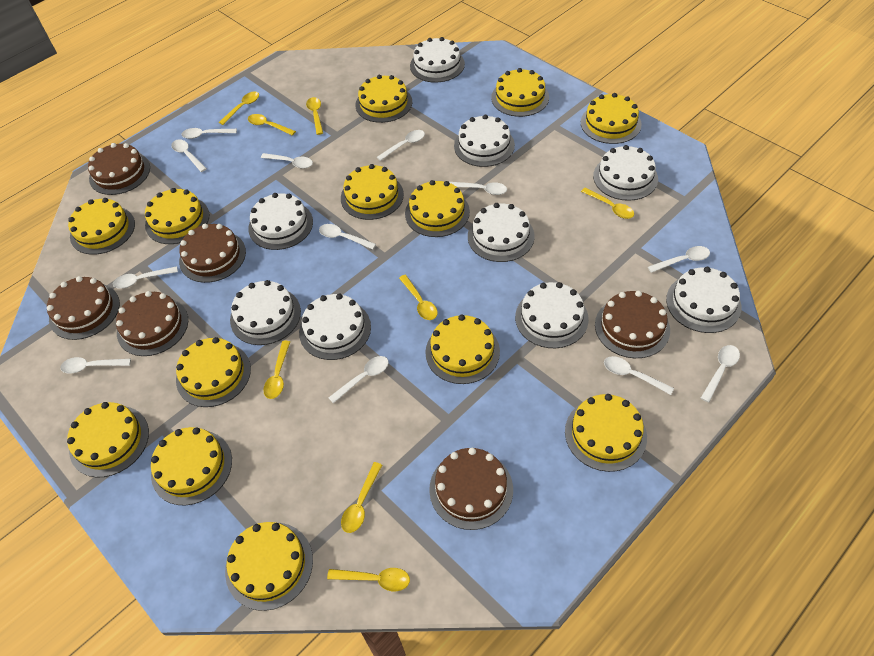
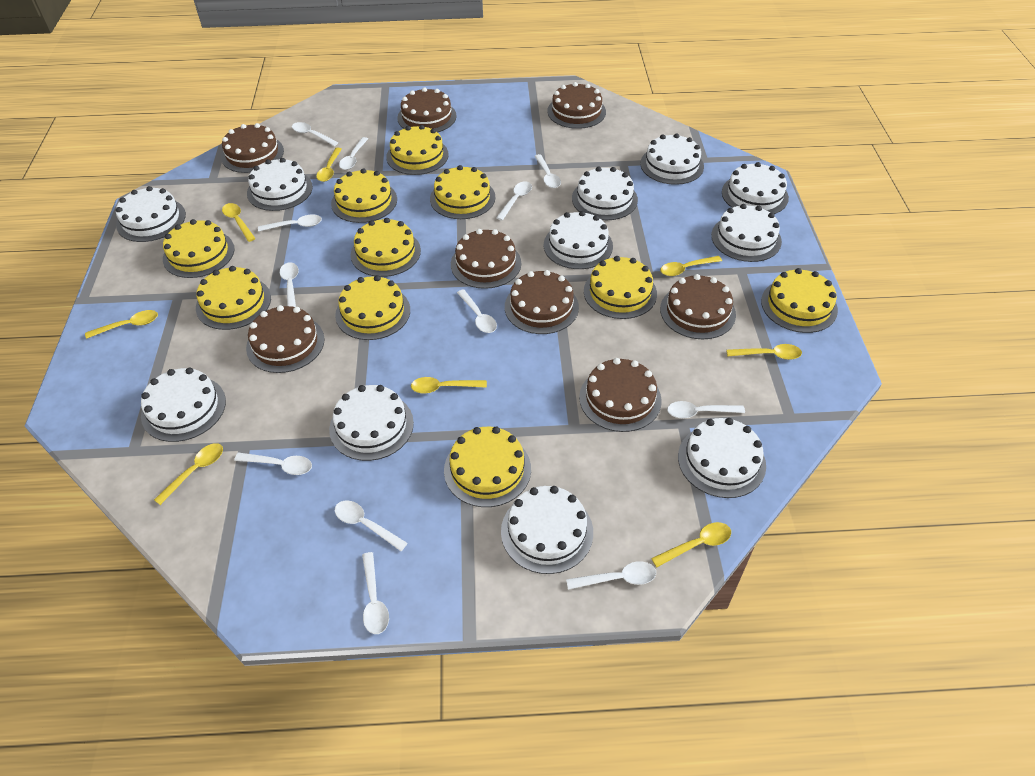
brown cake: [47,276,120,340] [88,143,150,195] [116,291,188,356] [179,224,246,283] [429,448,513,530] [595,291,670,358] = 6 -> [221,123,284,173] [246,305,325,373] [397,87,457,132] [451,229,521,289] [505,270,579,334] [547,82,606,129] [579,358,662,432] [660,274,736,339] = 8
white cake: [230,280,301,345] [248,193,313,250] [299,294,371,360] [410,37,465,82] [454,115,515,167] [468,203,535,262] [515,282,589,348] [593,145,658,201] [666,267,741,333] = 9 -> [116,186,186,242] [141,367,226,442] [247,158,313,211] [329,385,414,461] [501,486,593,574] [544,211,613,269] [572,167,638,220] [641,133,704,185] [678,418,766,498] [711,204,782,262] [722,162,789,214] = 11
yellow cake: [67,402,149,477] [68,198,135,255] [145,188,209,244] [151,427,232,505] [176,337,251,407] [225,522,313,611] [341,164,404,220] [355,75,412,123] [405,180,470,237] [425,315,500,384] [491,68,549,117] [565,394,647,472] [581,93,642,144] = 13 -> [163,219,235,278] [196,266,271,330] [331,168,397,223] [335,275,410,340] [351,218,421,277] [386,125,449,175] [430,165,495,219] [444,427,531,507] [584,256,657,319] [761,268,838,333] = 10

